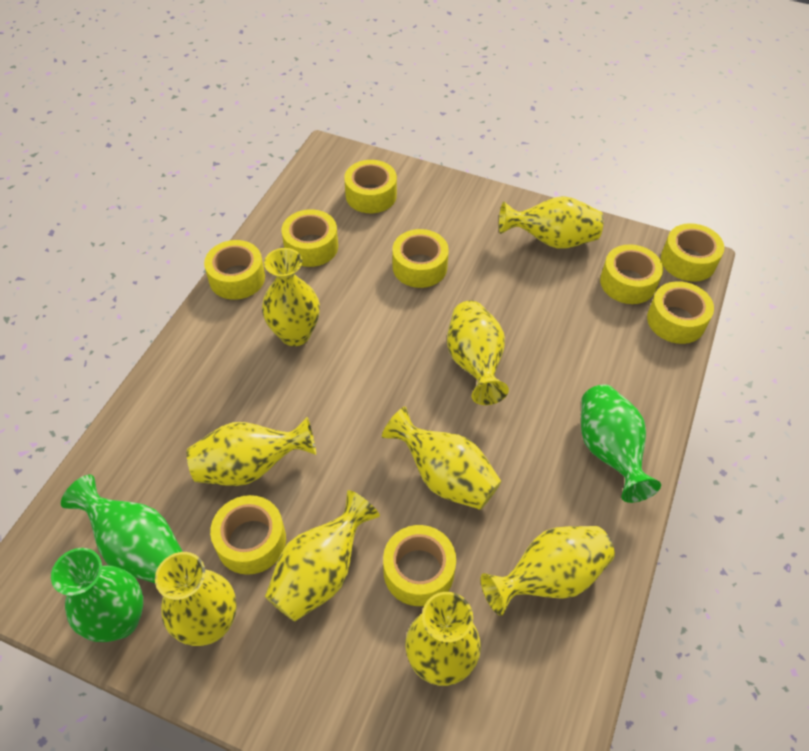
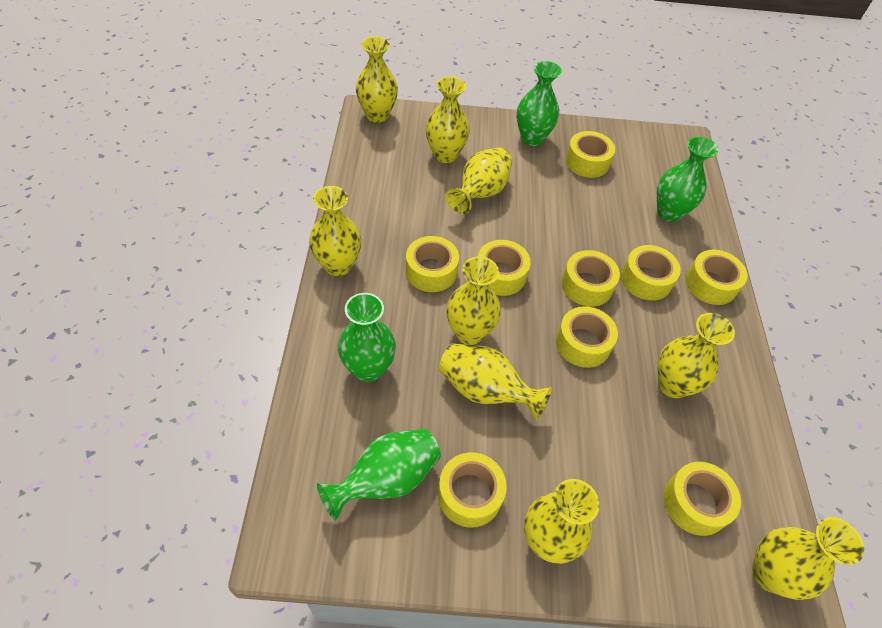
green vase: [51,548,143,642] [61,475,183,583] [581,384,661,503] = 3 -> [317,429,441,521] [338,293,396,382] [517,61,562,146] [657,137,718,222] = 4

